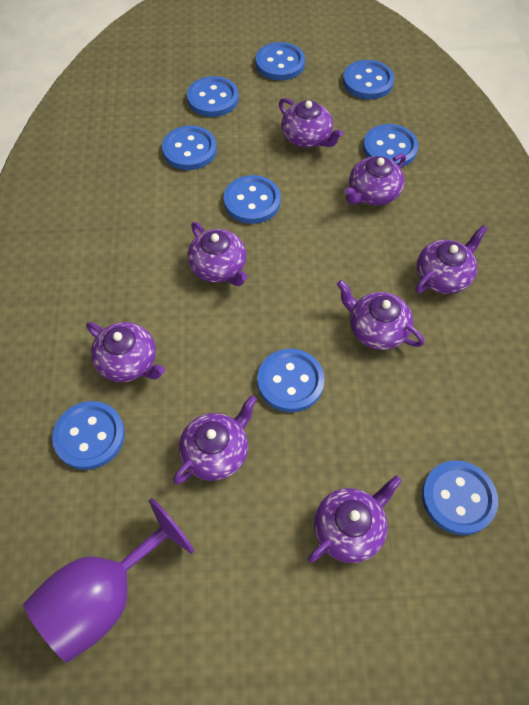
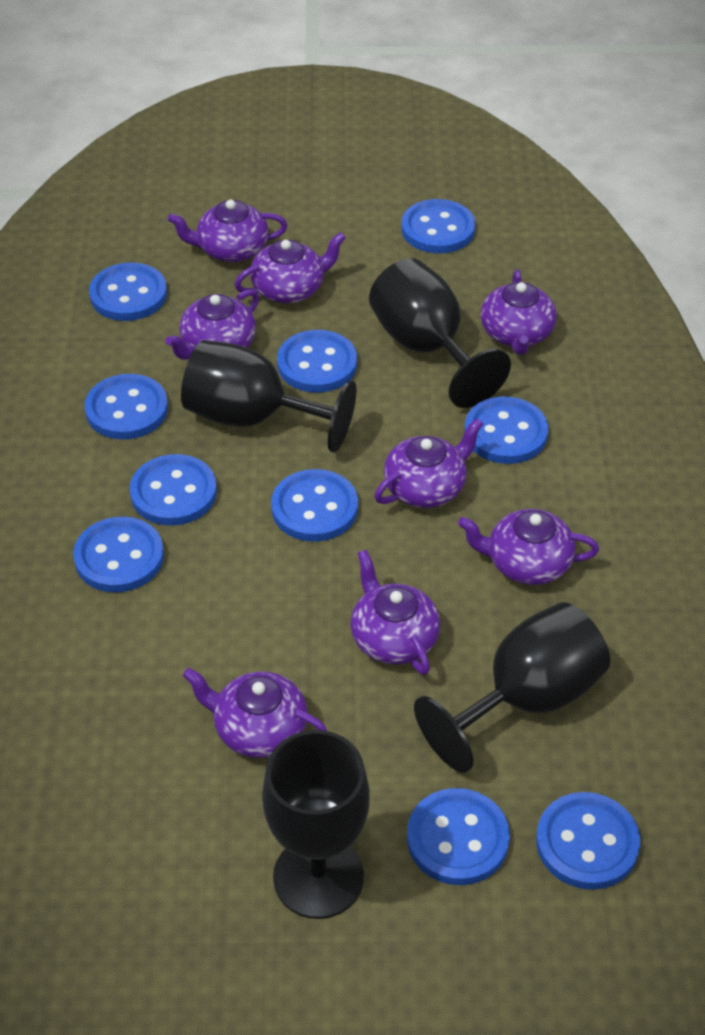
black goblet: none = 0 -> [181,340,356,453] [262,730,370,919] [369,258,511,408] [414,602,610,773] = 4
blue button: [52,401,125,470] [162,126,217,170] [187,76,239,117] [224,175,281,224] [256,42,305,80] [257,349,325,412] [343,60,394,99] [363,124,419,167] [422,460,498,535] = 9 -> [73,517,164,592] [85,374,168,440] [89,262,167,321] [130,454,217,526] [271,469,358,542] [277,330,357,392] [401,199,475,253] [407,788,510,885] [464,396,548,464] [536,792,640,890] = 10
purple goblet: [23,498,194,663] = 1 -> none = 0

